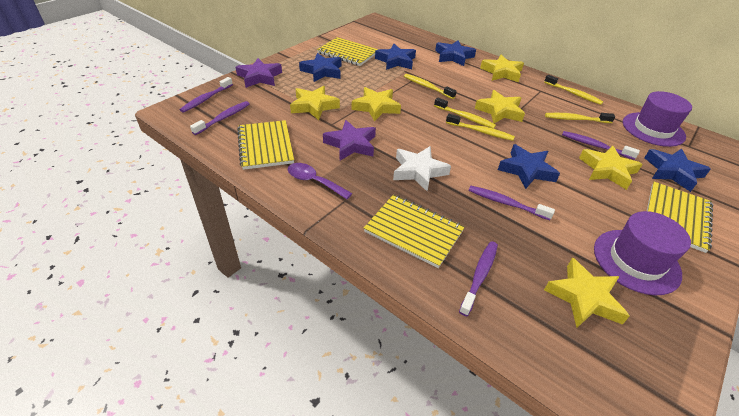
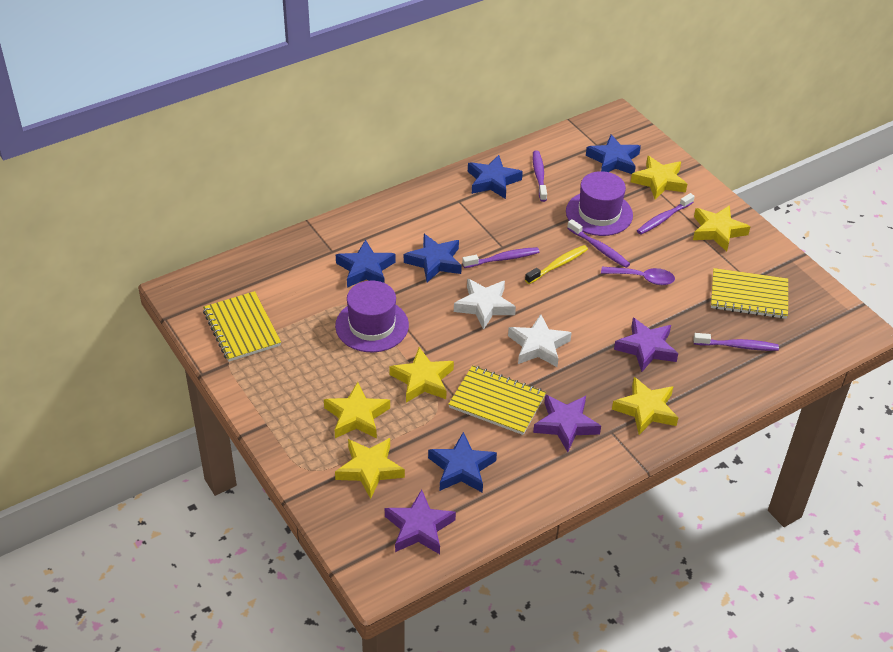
purple star: [236,58,282,88] [323,120,376,160] = 2 -> [385,490,456,554] [533,395,601,452] [614,318,678,372] = 3
white star: [393,146,451,192] = 1 -> [454,279,516,330] [508,314,572,367] = 2
yellow notebook: [237,120,294,170] [317,37,378,66] [364,195,465,268] [647,182,713,253] = 4 -> [203,291,281,362] [448,365,546,435] [711,268,788,319] = 3
yellow toothbrush: [404,74,457,99] [434,98,496,129] [446,114,515,141] [544,75,604,105] [545,113,615,123] = 5 -> [525,245,588,284] = 1

